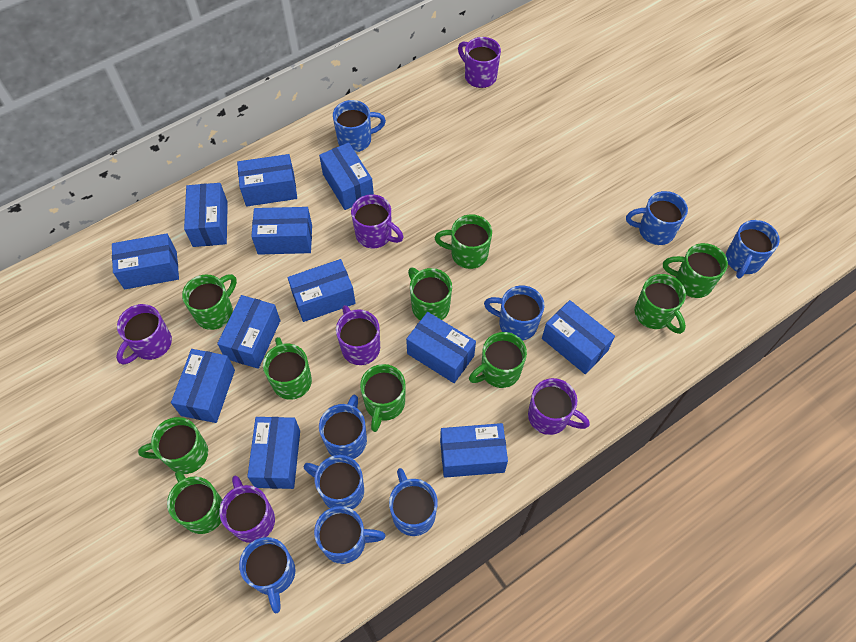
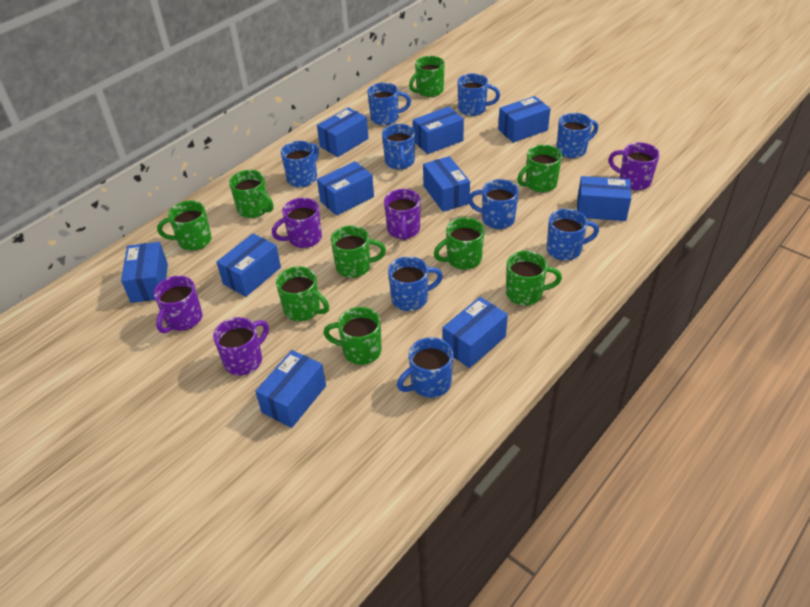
blue box: [112,233,179,289] [171,349,235,423] [184,183,228,247] [217,295,280,369] [237,154,297,206] [247,417,300,489] [251,207,312,255] [288,259,356,322] [319,143,374,210] [406,312,476,383] [440,423,508,478] [542,300,615,374] = 12 -> [121,242,168,303] [217,233,281,297] [255,350,326,428] [317,107,369,157] [317,161,374,216] [413,107,464,154] [423,156,470,212] [443,297,508,368] [498,96,551,143] [577,176,631,221] = 10
green mug: [138,417,208,474] [167,471,223,534] [182,274,237,330] [263,337,312,400] [360,364,406,432] [408,268,452,321] [435,214,492,269] [469,332,527,388] [635,274,686,334] [663,243,728,298] = 10 -> [157,200,212,251] [229,170,273,218] [276,266,329,321] [323,307,382,365] [331,226,386,278] [409,56,445,97] [434,217,485,270] [506,251,562,306] [517,145,562,192] = 9
purple mug: [116,304,172,365] [219,476,275,543] [336,305,380,365] [351,194,404,248] [458,37,501,88] [528,378,590,435] = 6 -> [154,276,202,333] [213,317,269,375] [272,198,322,248] [384,189,421,241] [608,142,660,190] = 5

